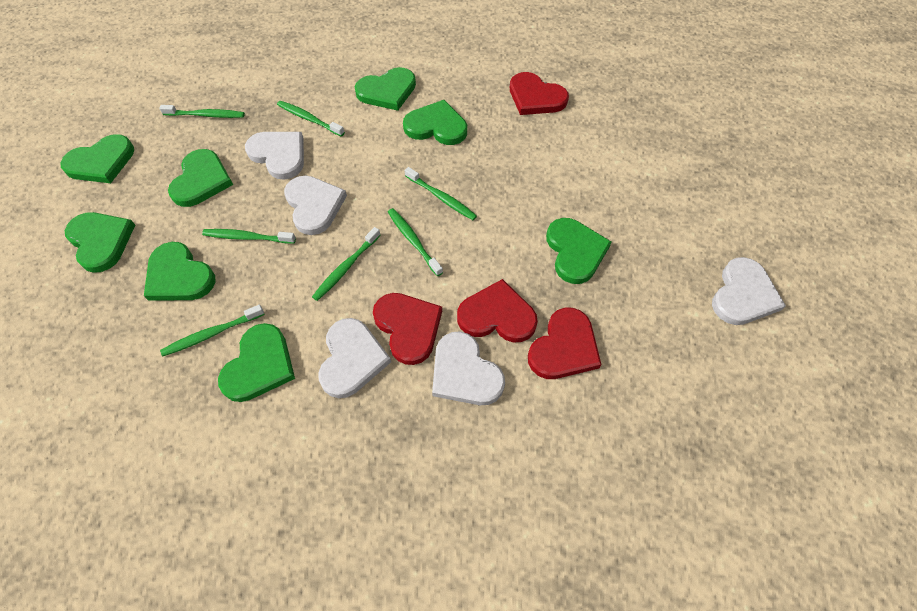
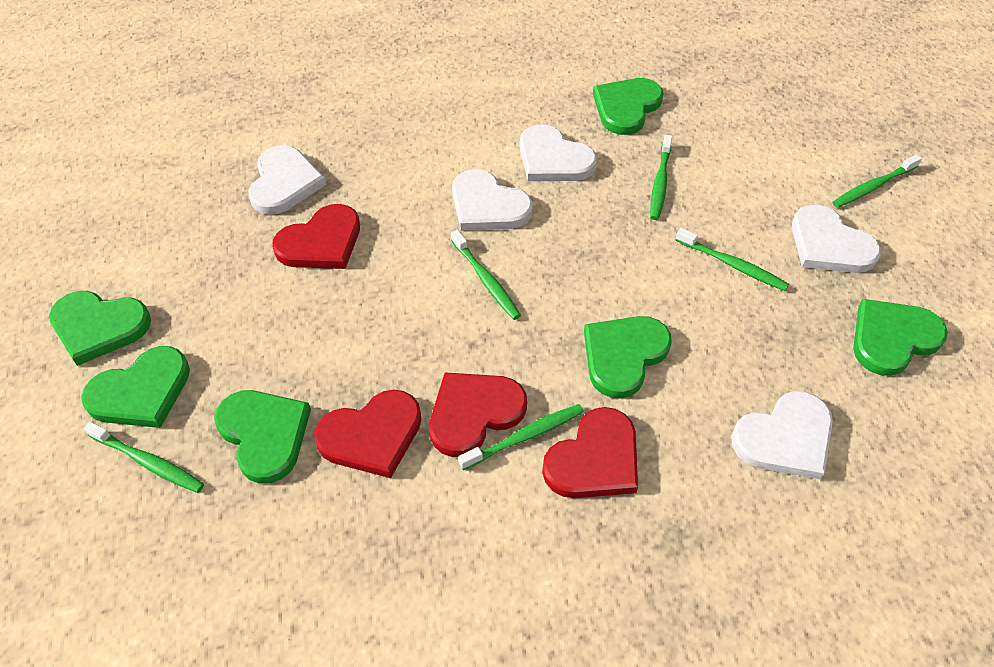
green heart: [60,134,134,183] [65,212,135,273] [144,242,216,301] [168,149,233,207] [218,323,295,402] [355,67,416,111] [403,100,467,145] [546,218,612,284] = 8 -> [49,291,151,366] [81,346,190,428] [214,390,311,484] [584,316,672,399] [593,78,664,135] [853,299,948,376] = 6
green toothbrush: [159,105,245,118] [160,305,265,356] [202,229,296,244] [277,101,345,137] [312,227,380,301] [388,208,443,276] [405,167,477,220] = 7 -> [84,422,204,493] [451,230,521,320] [458,404,584,470] [650,135,672,220] [676,228,789,291] [832,155,922,208] = 6

